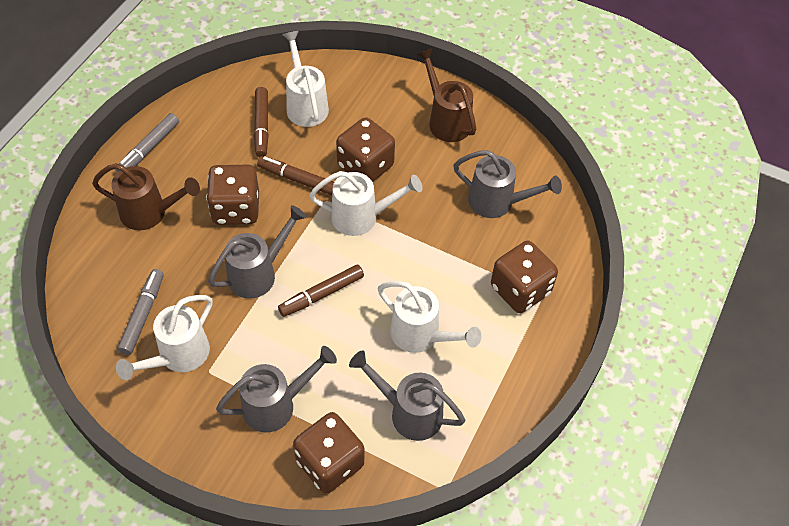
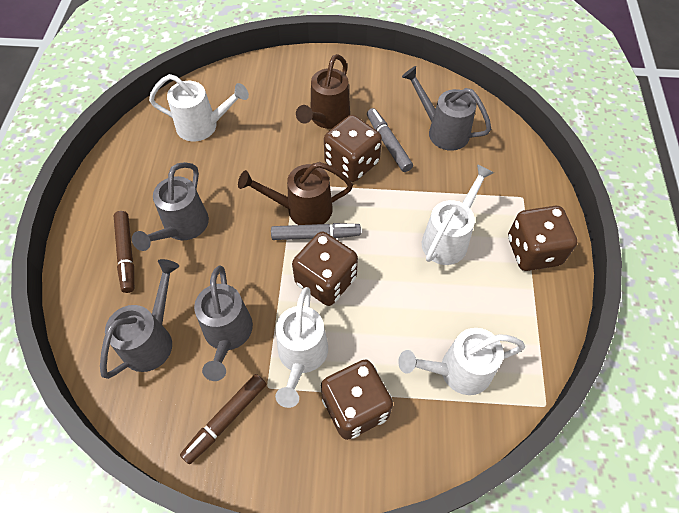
brown marker: [254,87,269,157] [257,156,334,195] [278,265,364,317] = 3 -> [113,211,134,293] [180,374,266,464] = 2

